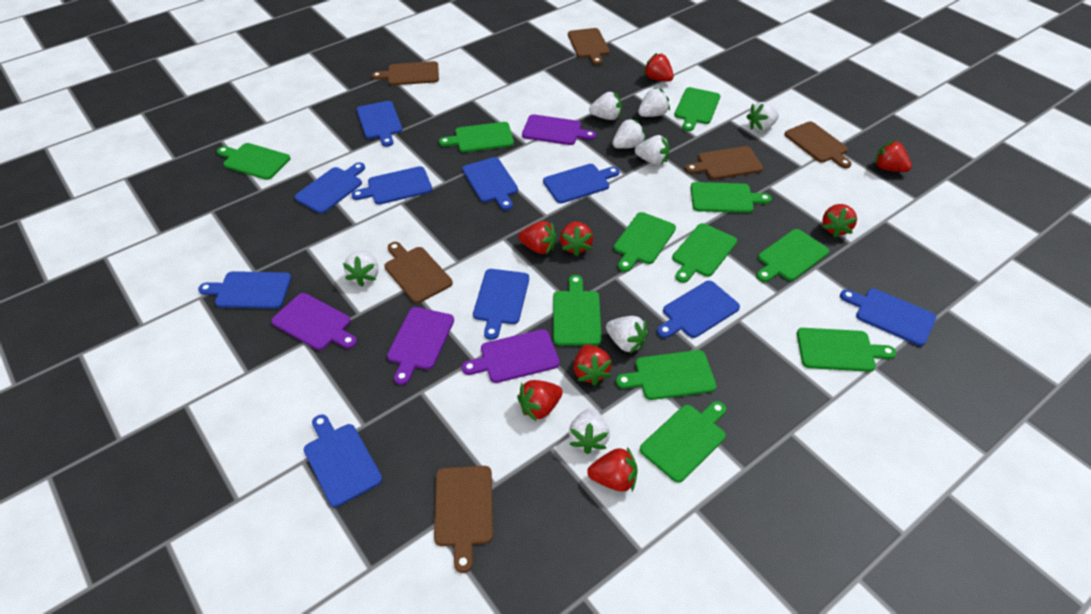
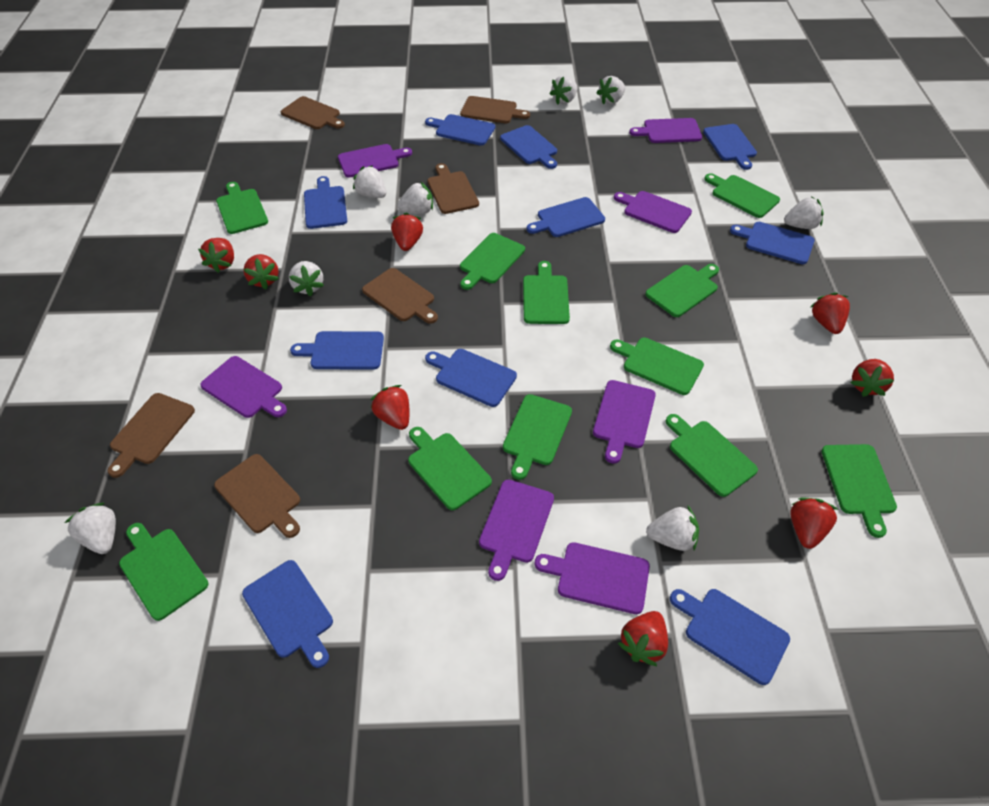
purple cutting board: [271,293,357,350] [387,307,454,385] [462,329,560,383] [522,114,596,145] = 4 -> [200,356,287,418] [338,144,412,178] [479,480,554,581] [535,542,650,614] [593,380,656,464] [614,191,692,233] [629,118,702,143] = 7

